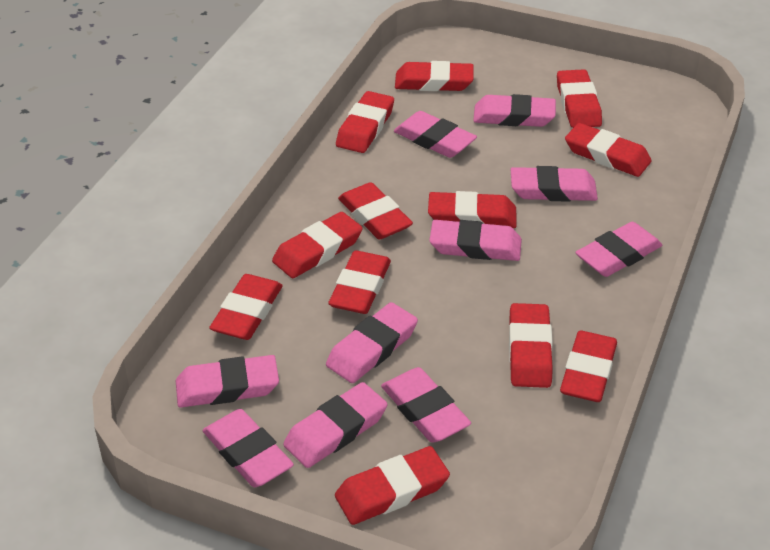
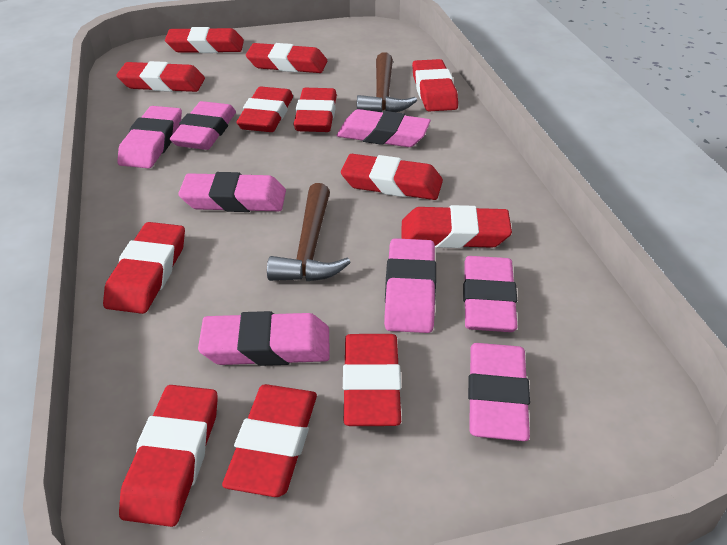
brown hammer: none = 0 -> [267,183,351,281] [357,53,417,112] = 2
pink eraser: [176,355,279,408] [203,409,294,487] [283,382,387,468] [326,302,418,383] [381,367,471,443] [394,111,477,158] [429,220,522,261] [473,94,556,127] [511,166,598,202] [575,222,662,277] = 10 -> [117,106,182,168] [170,101,236,150] [178,172,286,212] [198,311,330,366] [337,109,431,147] [384,238,436,333] [463,256,518,332] [468,343,530,441] = 8

